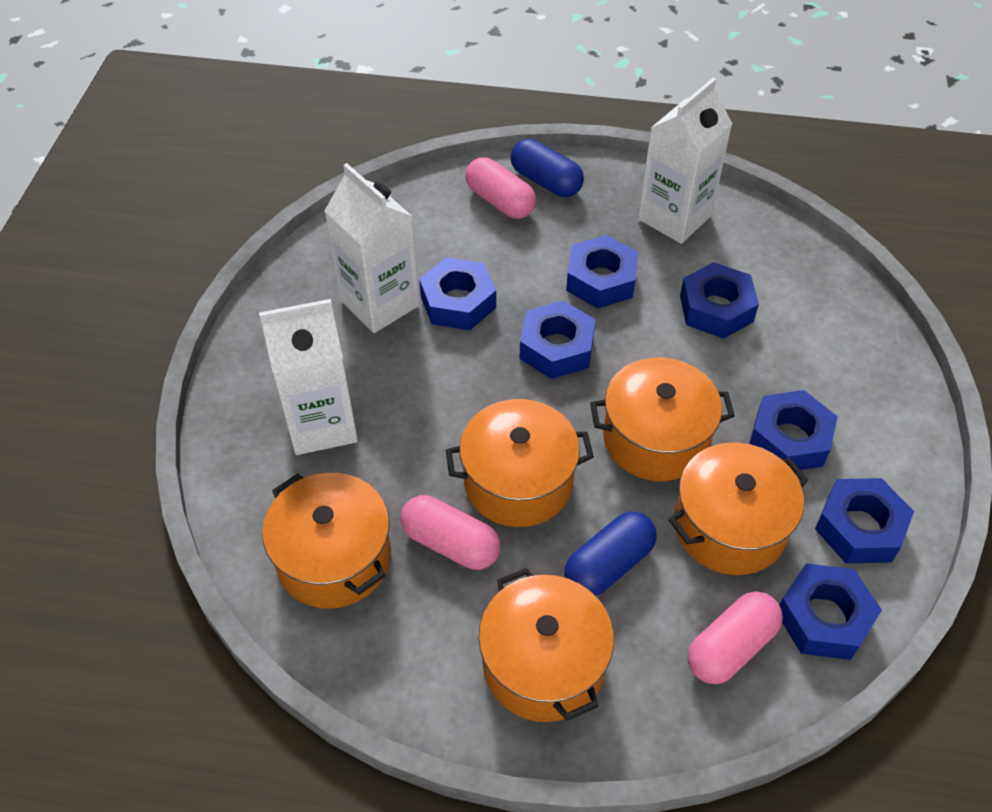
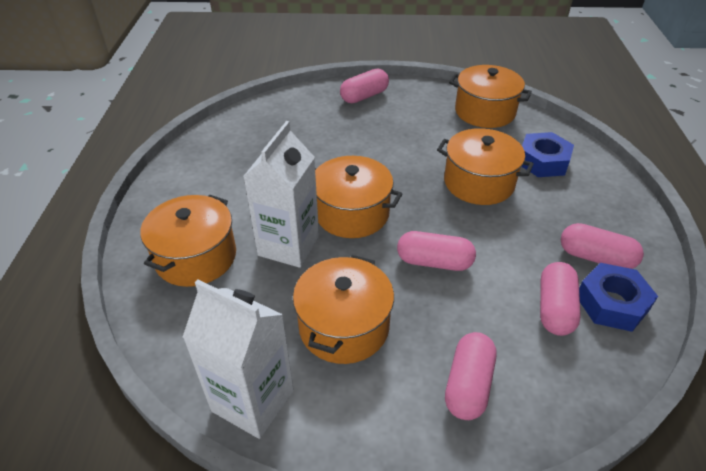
blue capsule: [510,139,584,197] [564,511,657,596] = 2 -> none = 0
blue nut: [419,257,496,330] [519,300,596,379] [566,235,638,309] [680,262,759,339] [749,390,838,470] [779,563,882,660] [815,478,914,564] = 7 -> [522,132,574,177] [579,263,658,332] = 2
pink capsule: [400,495,501,570] [466,157,536,219] [688,591,783,684] = 3 -> [340,69,389,103] [397,231,476,271] [445,332,496,420] [540,262,581,336] [561,223,644,269] = 5
white carton: [259,299,358,455] [324,163,420,333] [638,78,732,244] = 3 -> [182,280,294,439] [243,121,319,268] = 2

